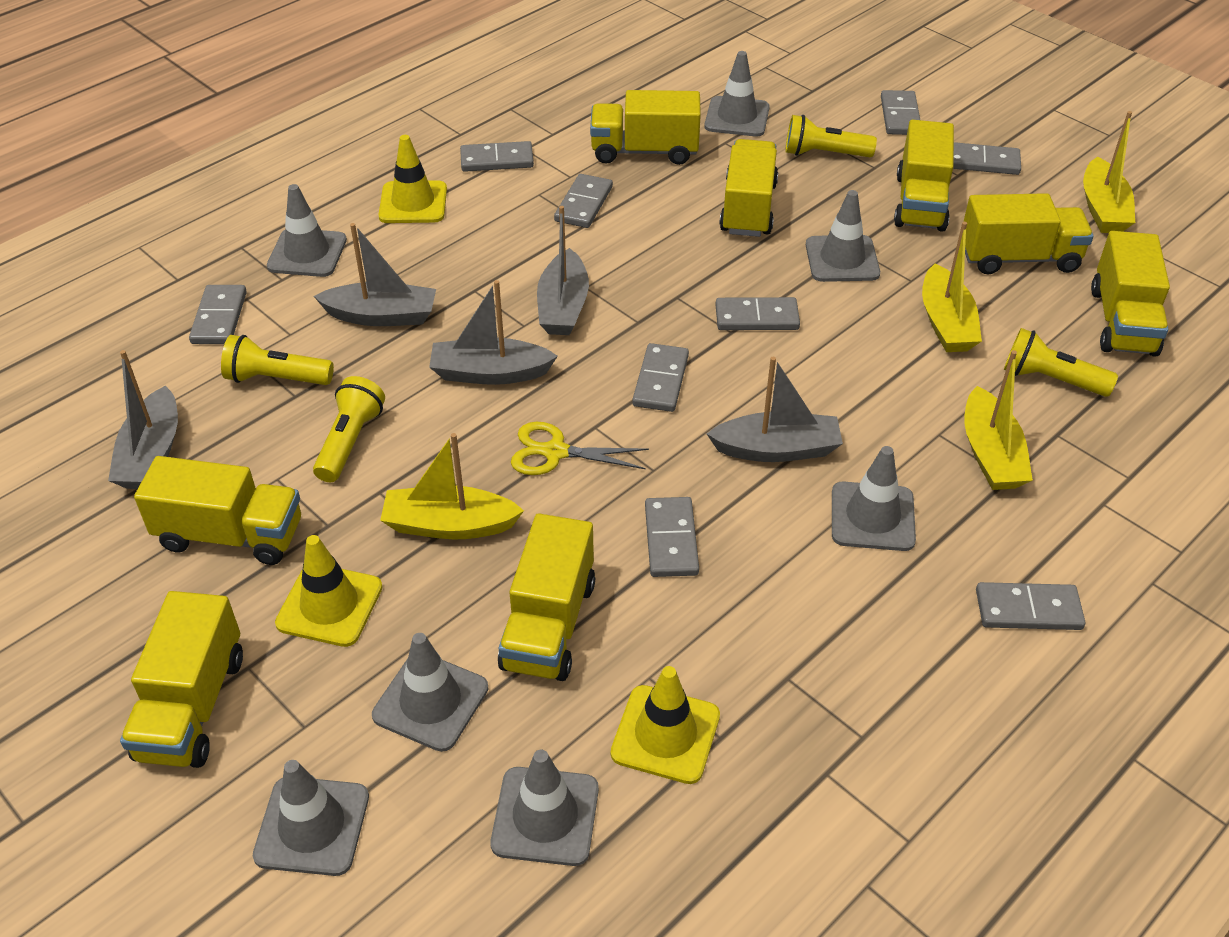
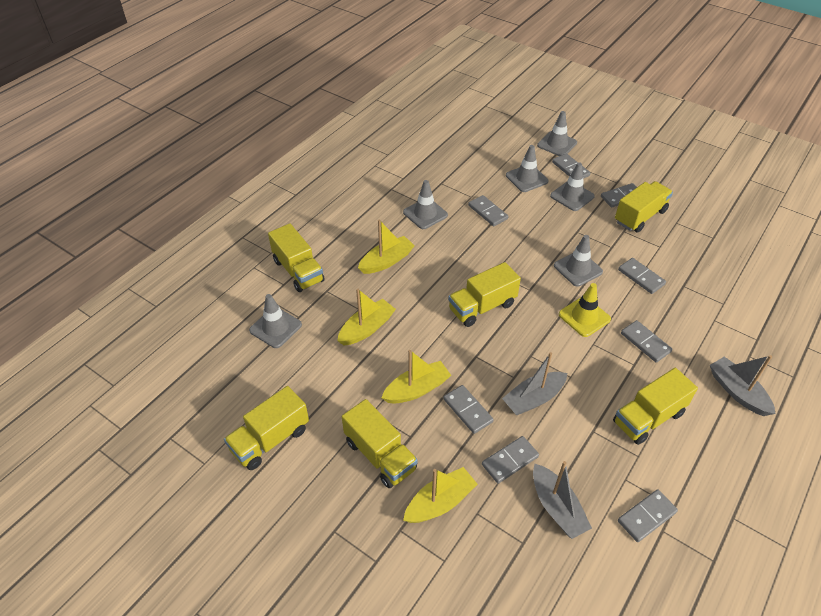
grey boat: [108,350,178,489] [314,223,436,326] [429,280,558,385] [537,206,589,335] [707,357,843,462] = 5 -> [502,352,567,415] [533,461,592,539] [710,355,775,416] = 3
grey domino: [189,285,247,344] [460,141,534,172] [554,174,613,228] [632,343,689,412] [645,497,699,577] [715,297,800,330] [881,90,920,135] [953,142,1021,175] [976,582,1085,630] = 9 -> [443,385,494,434] [468,195,508,226] [482,436,539,484] [552,153,590,179] [601,183,637,208] [618,258,666,294] [618,489,678,542] [621,320,672,363] = 8
grey traffic cone: [253,760,369,876] [267,184,347,277] [372,633,488,752] [491,750,599,866] [704,51,770,136] [806,190,880,282] [832,446,916,551] = 7 -> [249,294,302,348] [403,180,448,229] [506,145,548,192] [537,111,577,156] [550,162,595,211] [554,235,603,287] = 6
yellow flashlight: [221,335,334,385] [313,376,385,482] [785,115,877,157] [1004,328,1118,397] = 4 -> none = 0
yellow scissors: [511,422,649,475] = 1 -> none = 0
yellow traffic cone: [275,535,383,647] [378,135,447,223] [611,666,720,784] = 3 -> [559,283,611,337] = 1
yellow truck: [120,591,243,768] [134,456,301,565] [498,513,595,681] [590,90,701,165] [719,139,778,237] [894,120,954,232] [963,193,1093,274] [1091,231,1170,357] = 8 -> [224,386,309,470] [268,223,325,292] [342,399,418,488] [448,262,521,327] [613,368,698,445] [615,181,673,233] = 6

